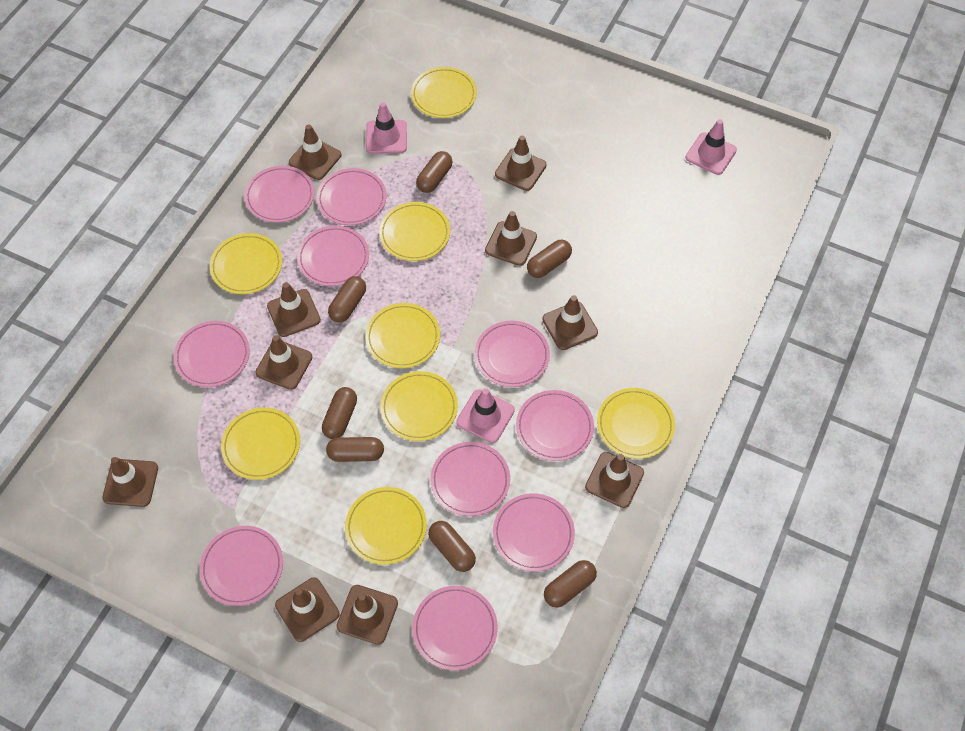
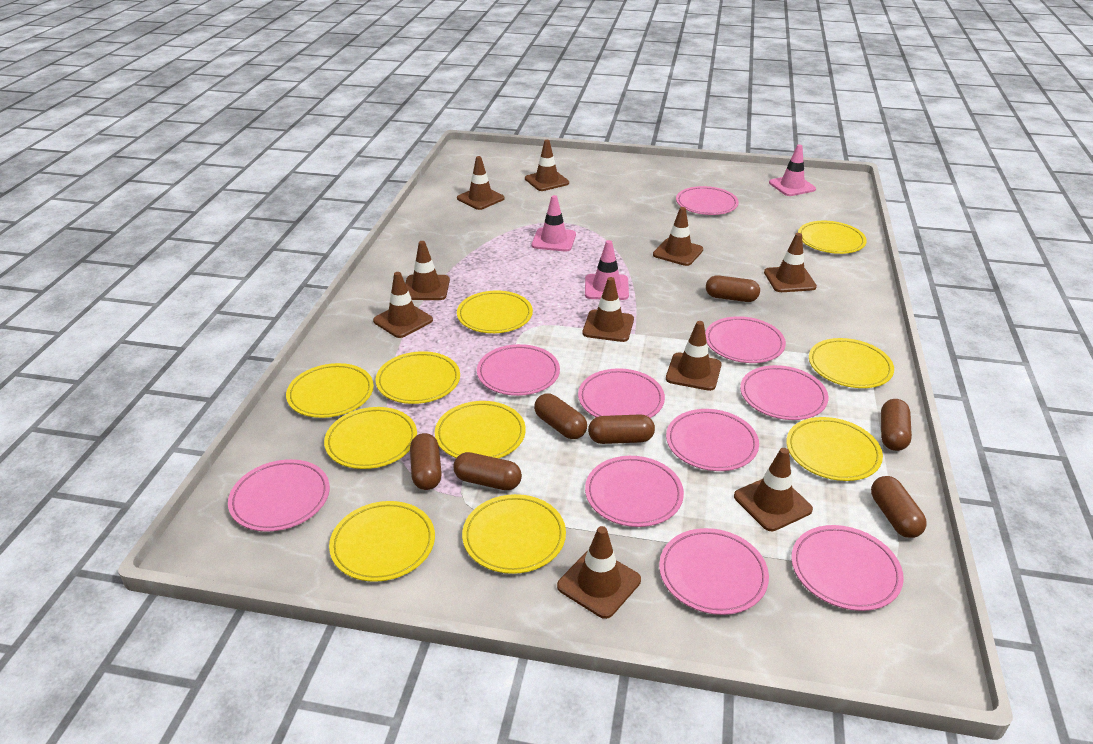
yellow plate: [210,233,282,294] [221,408,300,480] [345,487,427,565] [366,303,440,368] [379,202,450,261] [380,371,458,441] [411,67,477,118] [597,388,675,459] = 8 -> [286,363,374,418] [324,407,417,469] [329,501,435,582] [376,351,460,404] [435,401,526,458] [457,291,533,333] [462,494,566,574] [786,417,883,481] [798,221,867,254] [809,338,894,388] = 10

